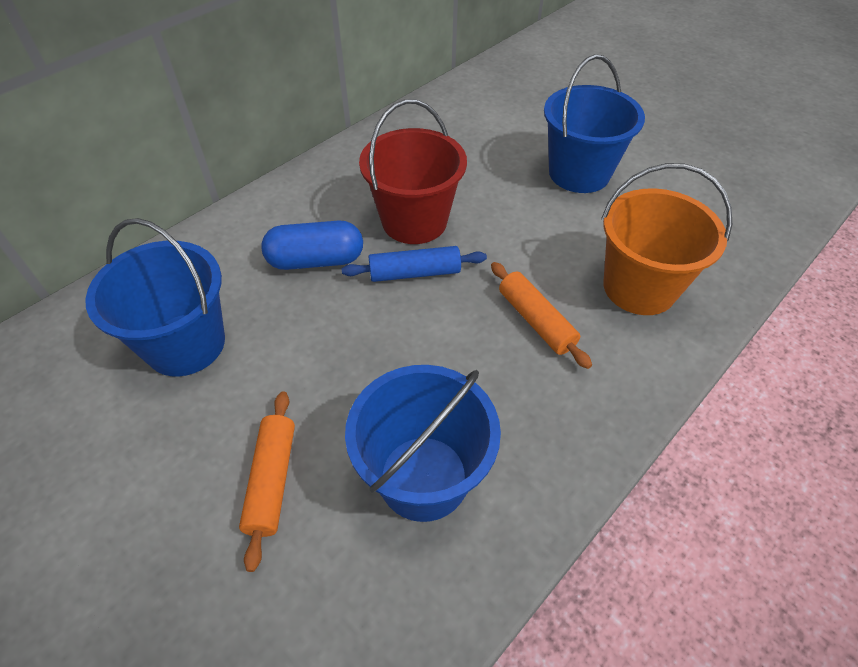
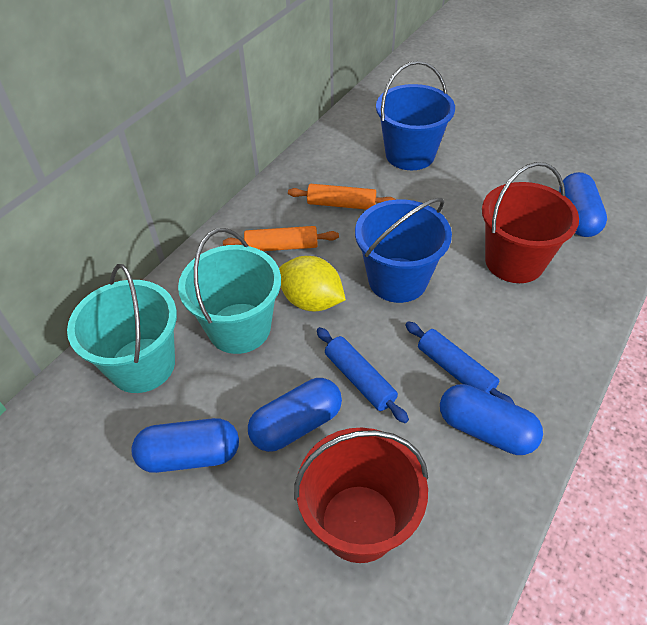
blue bucket: [85,218,225,376] [345,365,501,522] [544,54,645,193] = 3 -> [355,198,452,303] [376,61,455,170] = 2
blue capsule: [261,220,363,270] = 1 -> [132,418,239,473] [248,378,342,452] [440,384,543,455] [559,172,607,237] = 4
blue rolling pin: [342,246,487,282] = 1 -> [317,327,409,423] [405,321,514,404] = 2
orange bucket: [601,163,732,315] = 1 -> none = 0
red bucket: [359,99,467,244] = 1 -> [294,428,428,563] [482,162,579,283] = 2
turquoise bucket: none = 0 -> [67,264,177,393] [178,228,281,354] = 2
yellow lemon: none = 0 -> [279,256,346,311] = 1

